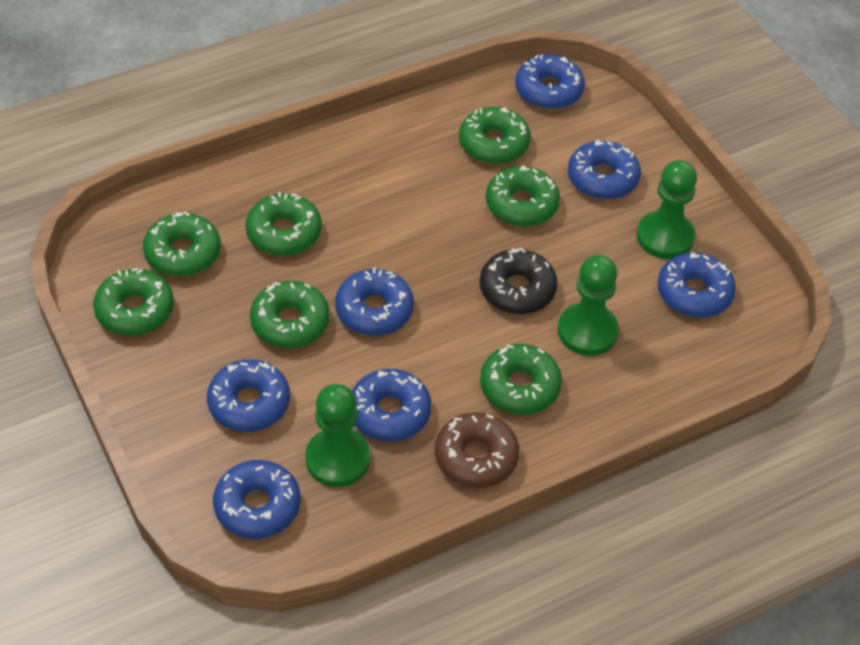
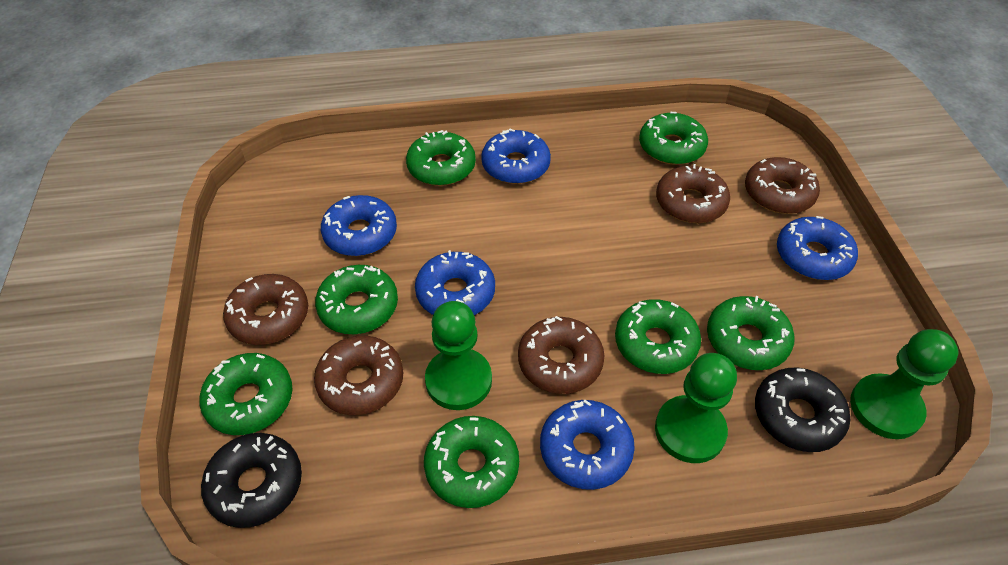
black donut: [480,248,557,314] = 1 -> [201,433,302,528] [755,368,850,452] = 2
blue donut: [207,359,290,432] [213,460,300,539] [335,267,414,335] [352,369,431,442] [515,54,585,109] [568,140,641,200] [658,252,736,318] = 7 -> [321,195,397,256] [415,250,495,315] [481,129,551,184] [540,400,635,490] [777,216,858,280] = 5
brown donut: [435,412,519,488] = 1 -> [223,274,308,345] [314,336,403,415] [518,316,605,394] [656,164,730,223] [745,157,820,214] = 5

